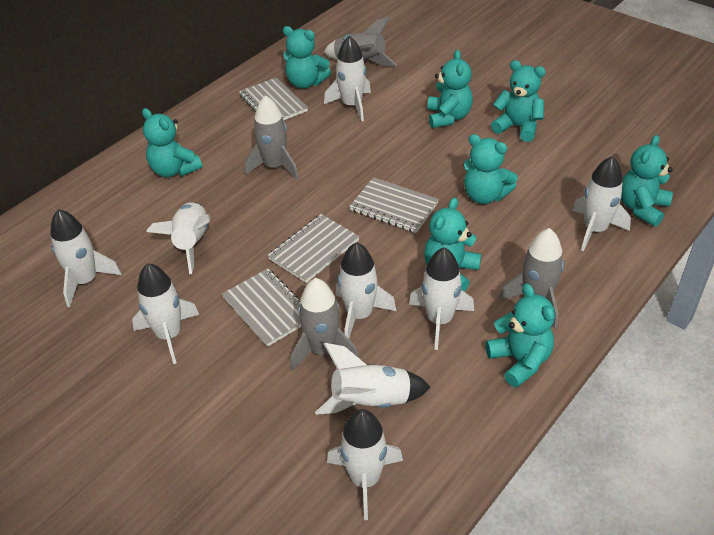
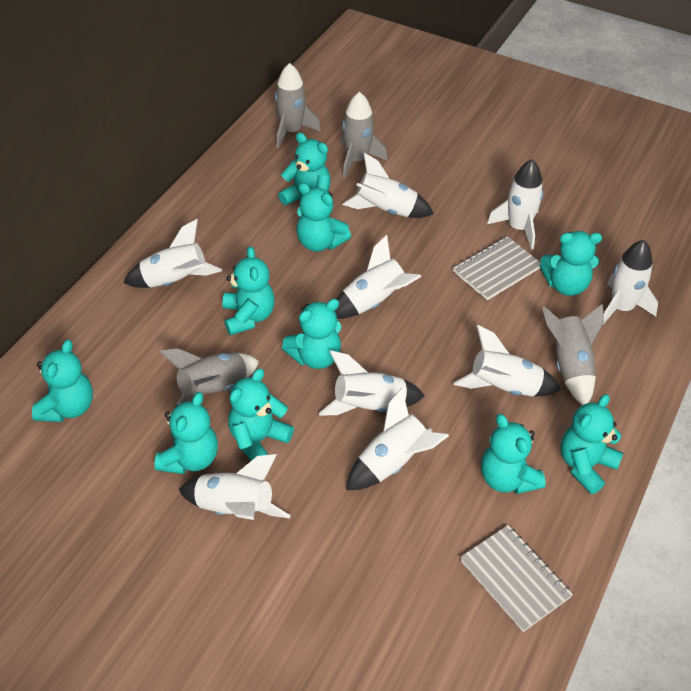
grey notebook: [222,269,301,347] [239,77,308,121] [268,214,359,283] [349,177,439,233] = 4 -> [453,236,541,300] [460,525,573,632] = 2
turquoise teddy bear: [142,108,202,177] [283,26,331,89] [424,197,481,292] [427,50,473,128] [463,134,518,204] [485,283,555,388] [491,60,546,142] [621,135,673,227] = 8 -> [32,339,93,422] [154,392,218,474] [222,246,275,335] [228,368,294,461] [278,133,331,205] [282,299,341,369] [296,183,351,252] [481,414,546,494] [540,231,602,296] [561,394,623,494] = 10

